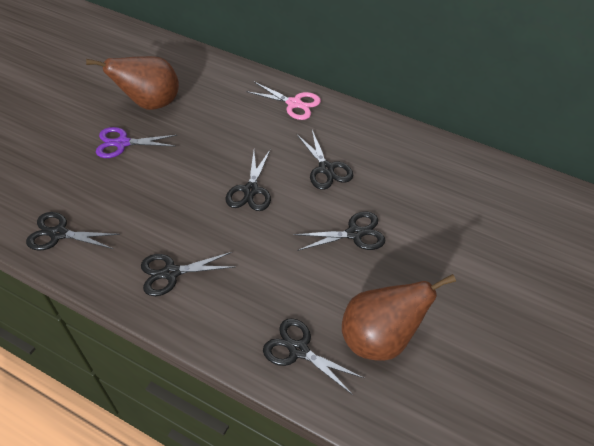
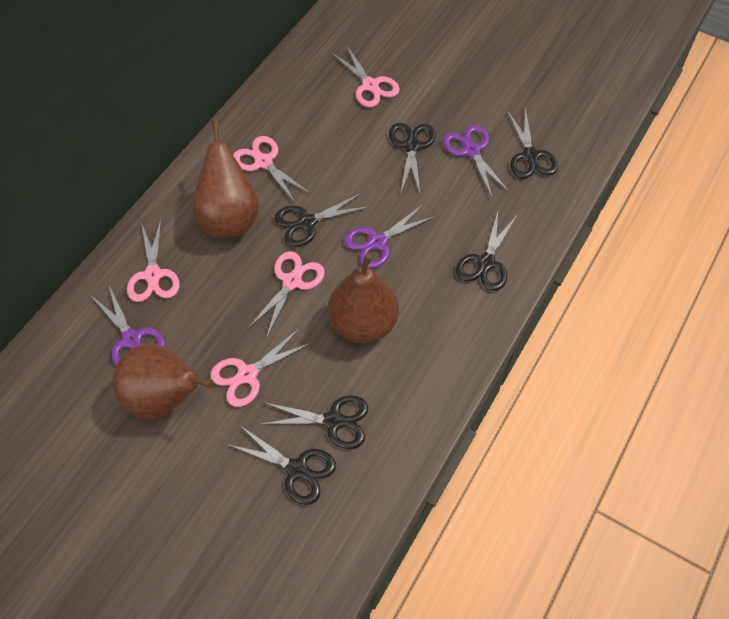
brown pear: [86,56,179,110] [342,274,456,361] = 2 -> [112,344,214,419] [192,120,259,237] [328,253,399,343] = 3
pink scissors: [246,82,321,120] = 1 -> [127,219,180,302] [210,329,311,407] [233,136,311,202] [248,252,325,338] [332,46,400,107] = 5
purple scissors: [96,127,177,158] = 1 -> [90,286,165,366] [344,204,436,269] [443,125,509,197] = 3

